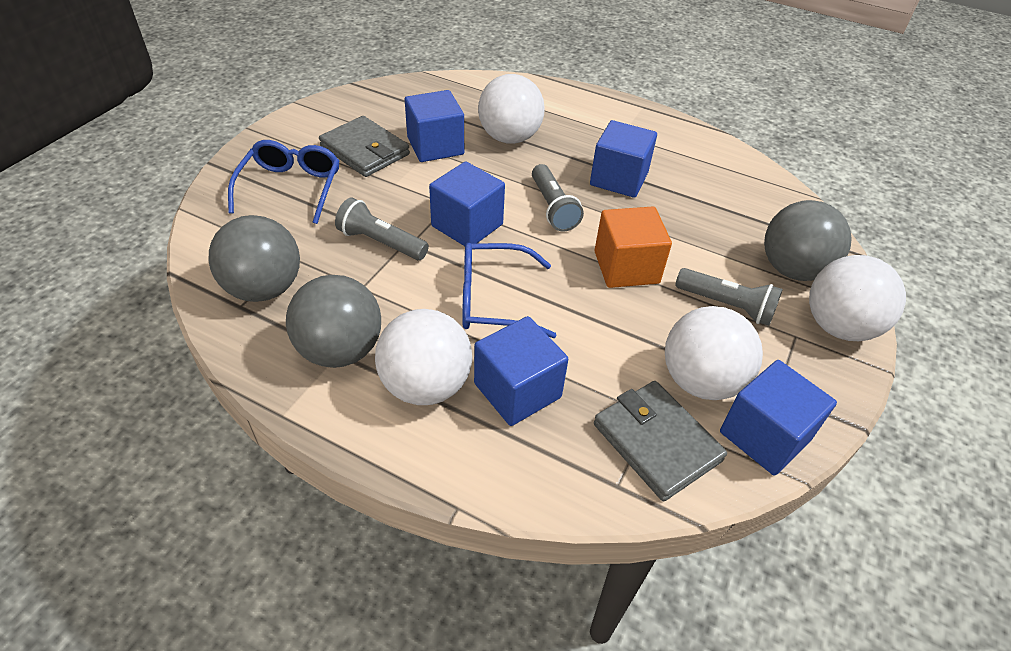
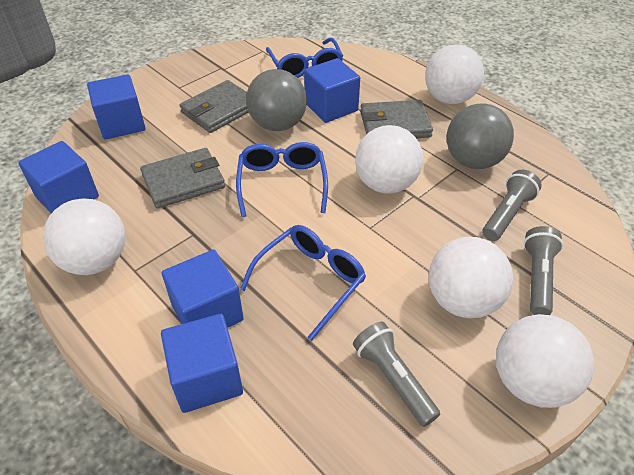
blue glasses: [228,140,340,224] [462,243,557,338] = 2 -> [236,142,328,217] [240,225,366,341] [266,38,343,78] = 3
grey ball: [209,215,300,302] [286,275,381,368] [764,200,852,281] = 3 -> [246,69,307,131] [447,103,514,169] = 2
grey wallet: [319,116,410,177] [594,381,727,501] = 2 -> [140,148,225,209] [180,80,249,133] [360,100,433,138] = 3
orange cube: [594,207,672,288] = 1 -> none = 0
white ball: [375,309,472,405] [478,74,545,144] [665,306,763,400] [809,255,906,341] = 4 -> [43,198,125,275] [355,125,423,194] [425,44,484,104] [429,237,513,318] [496,314,594,408] = 5

